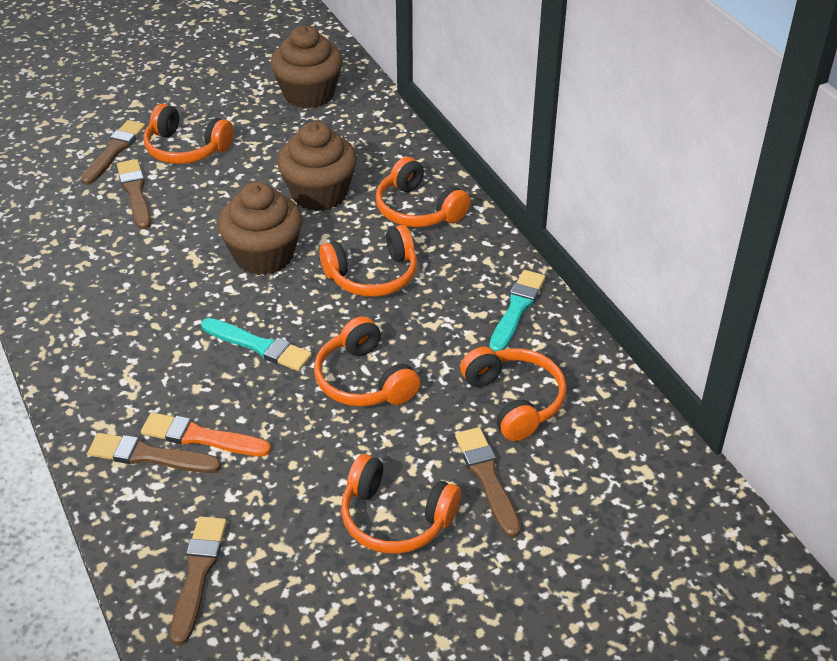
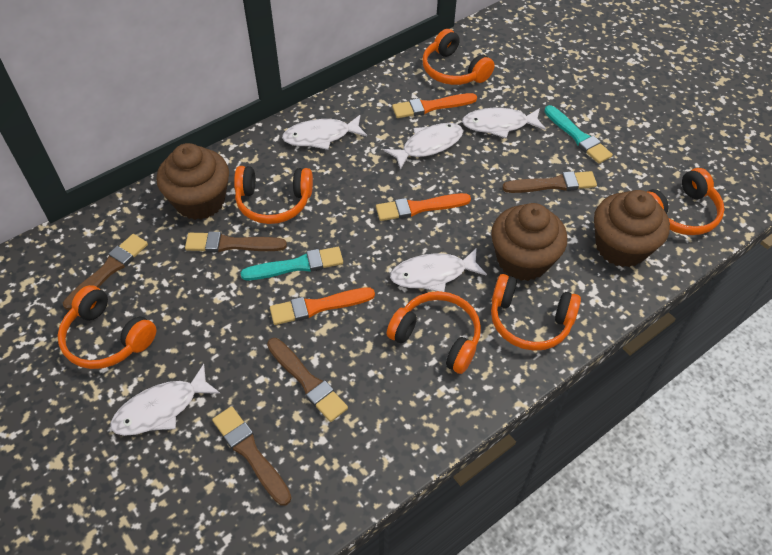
orange brush: [141,412,271,456] = 1 -> [270,288,375,325] [376,193,471,221] [392,93,477,118] = 3
white fish: none = 0 -> [110,364,220,436] [282,115,367,150] [384,123,463,170] [390,248,487,292] [462,108,546,138] = 5

